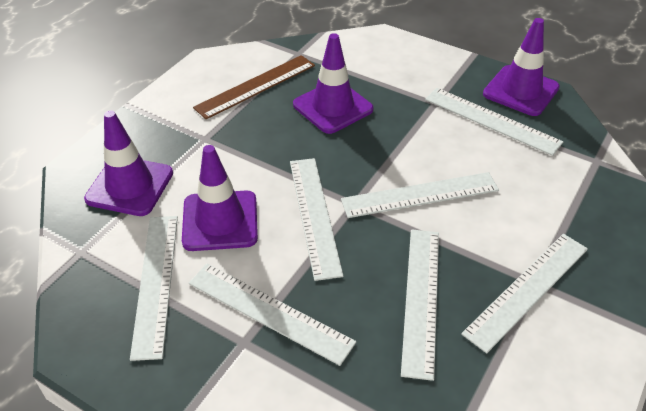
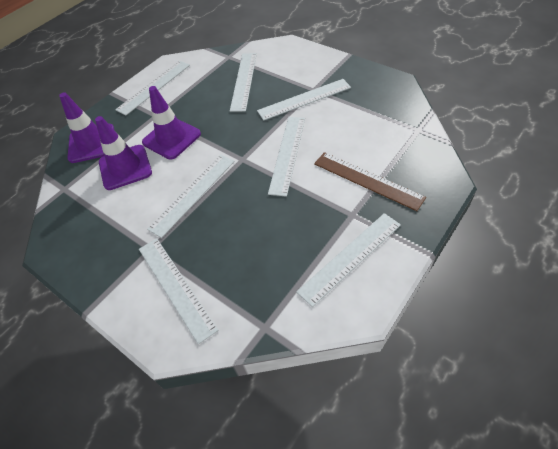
purple traffic cone: [84,110,173,216] [182,145,258,251] [293,33,374,134] [483,18,560,116] = 4 -> [59,92,114,163] [95,116,152,190] [142,86,201,160] = 3

